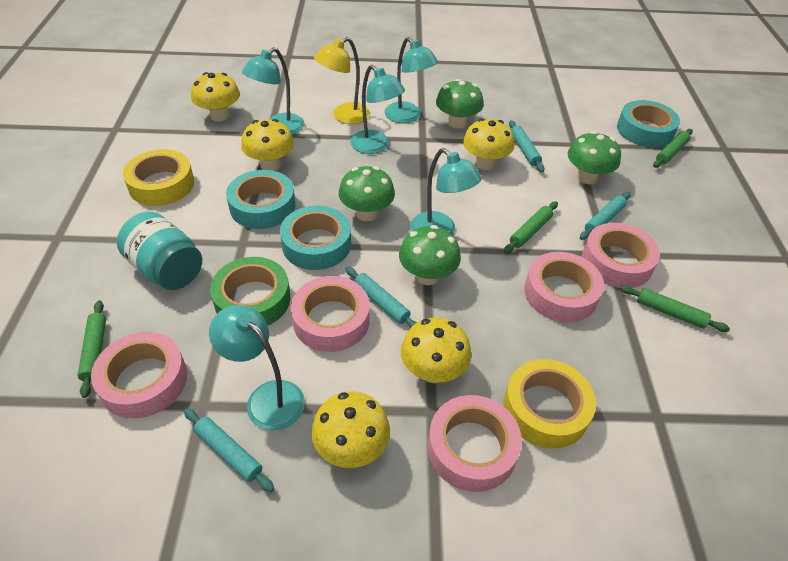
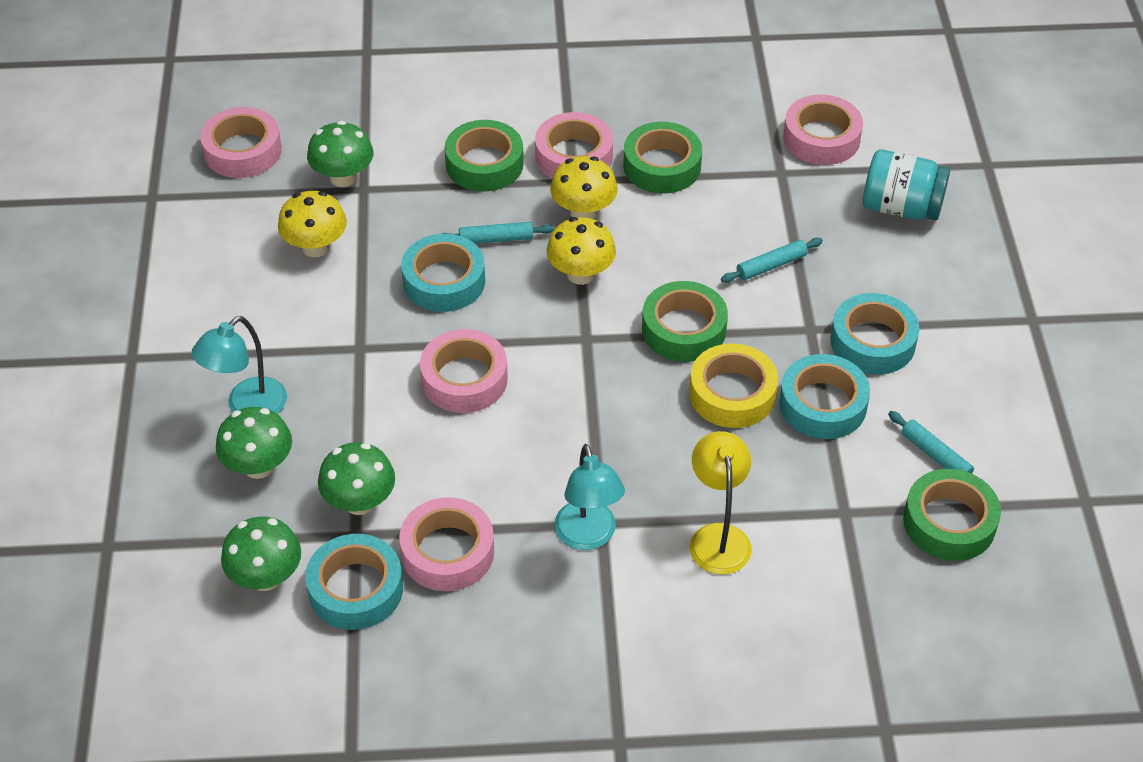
green rolling pin: [78,300,106,398] [504,201,558,253] [620,285,730,332] [653,129,693,168] = 4 -> none = 0
green tape: [210,257,291,325] = 1 -> [445,120,524,192] [623,122,702,194] [642,281,728,362] [903,469,1001,561] = 4
turquoise lamp: [209,305,305,431] [242,47,305,135] [350,65,405,154] [385,37,438,123] [411,148,482,235] = 5 -> [192,316,287,414] [554,444,625,550] = 2
turquoise rolling pin: [184,408,275,492] [346,267,417,328] [509,120,544,172] [580,192,631,240] = 4 -> [442,222,554,244] [721,238,823,283] [888,411,984,481] = 3
turquoise tape: [226,170,296,229] [280,206,351,270] [617,100,680,147] = 3 -> [305,534,403,630] [401,234,485,312] [779,354,870,439] [830,293,919,375] = 4
yellow mushroom: [191,72,240,121] [241,119,294,171] [311,391,390,468] [401,318,471,383] [463,118,514,170] = 5 -> [278,191,347,257] [547,217,616,285] [550,156,618,219] = 3
yellow tape: [123,149,194,206] [504,359,596,449] = 2 -> [689,343,778,428] = 1

